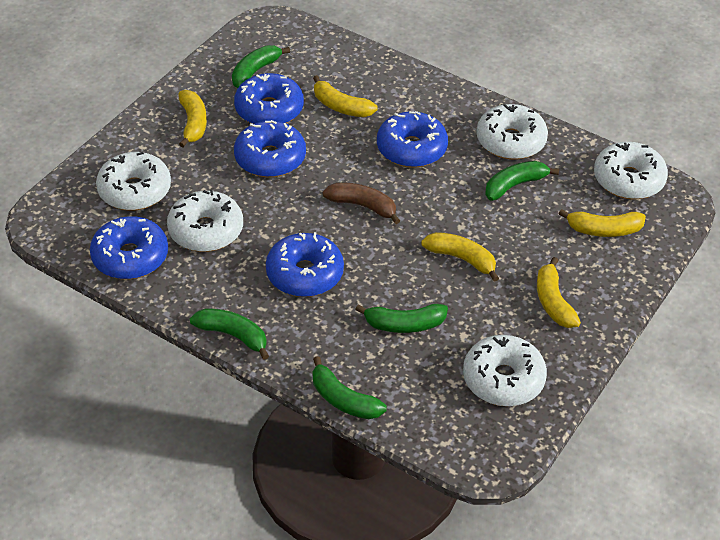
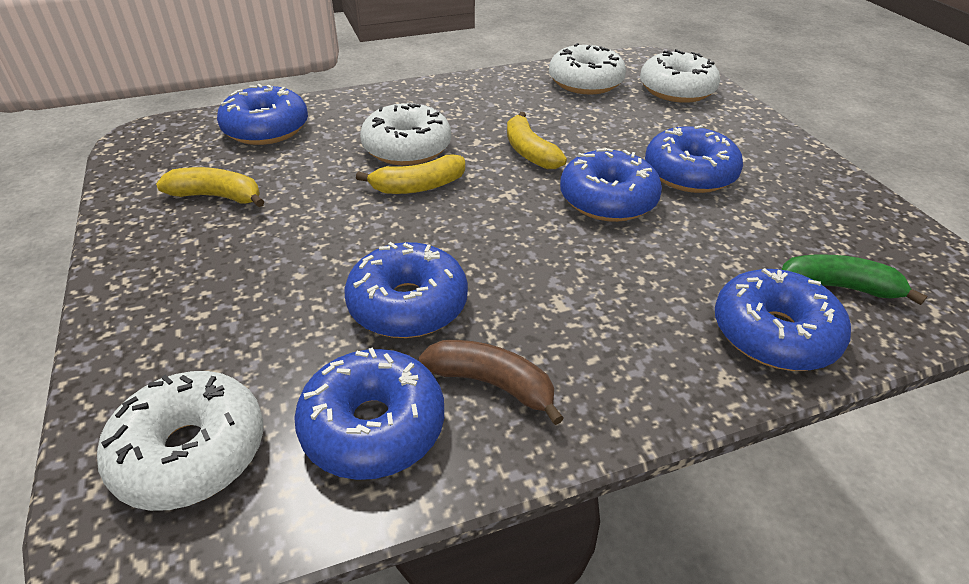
blue donut: [90,216,168,279] [234,73,304,124] [234,120,306,177] [266,232,344,297] [377,111,448,168] = 5 -> [217,84,308,145] [294,347,444,480] [344,242,468,338] [560,148,662,222] [645,125,743,193] [715,268,851,371] = 6
green banana: [190,308,269,360] [232,45,290,88] [313,356,387,419] [355,304,448,333] [485,161,559,201] = 5 -> [781,255,927,305] = 1
white donut: [96,152,171,210] [167,190,243,252] [463,335,547,406] [476,104,548,160] [594,142,668,199] = 5 -> [97,371,263,511] [360,103,451,166] [549,43,626,94] [640,49,720,103] = 4
yellow banana: [178,90,207,148] [313,75,378,117] [421,232,499,282] [537,257,581,328] [559,209,646,237] = 5 -> [156,167,265,207] [356,154,465,194] [507,112,567,169] = 3

